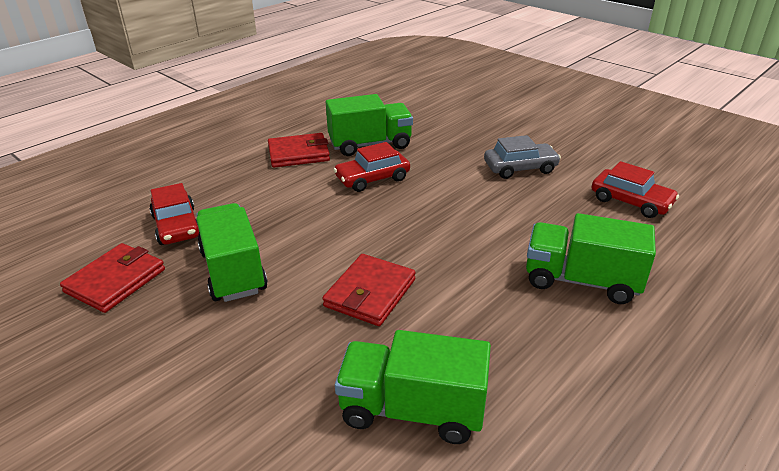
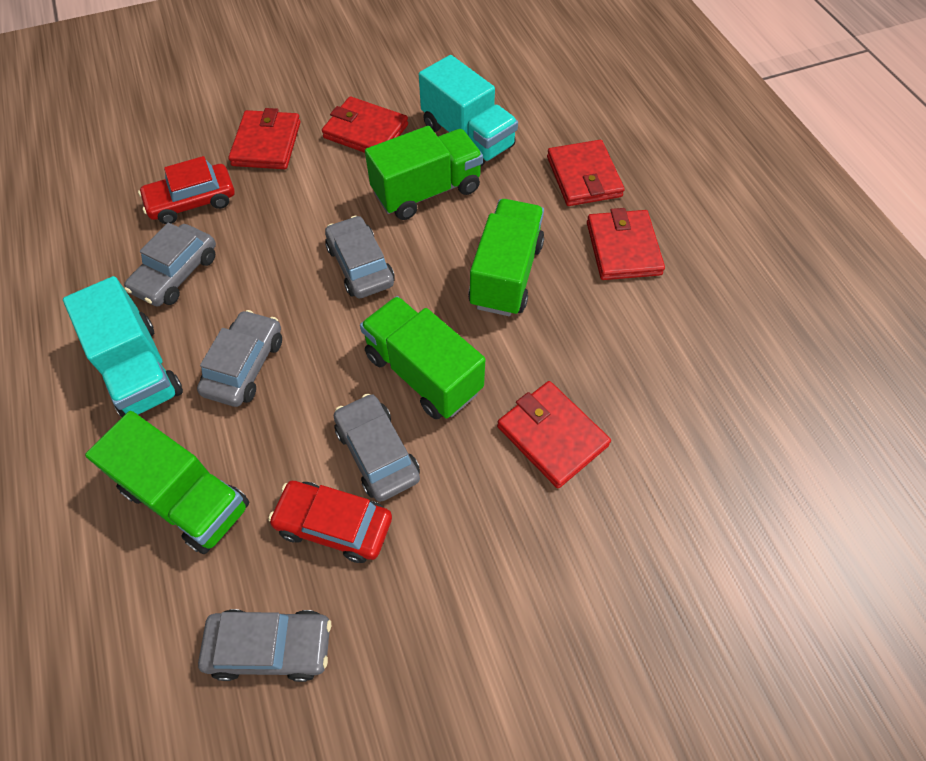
grey car: [484,135,561,179] = 1 -> [124,223,216,307] [197,310,282,407] [198,609,331,682] [325,216,395,298] [334,393,420,502] = 5
red car: [149,183,200,245] [333,142,410,192] [592,161,679,218] = 3 -> [138,156,235,224] [268,481,392,563] = 2
red wallet: [60,243,165,313] [268,133,330,168] [322,254,416,326] = 3 -> [229,108,301,169] [322,97,408,153] [497,381,611,488] [547,140,625,206] [587,208,665,280] = 5
turquoise truck: none = 0 -> [63,276,183,417] [419,55,518,166] = 2

